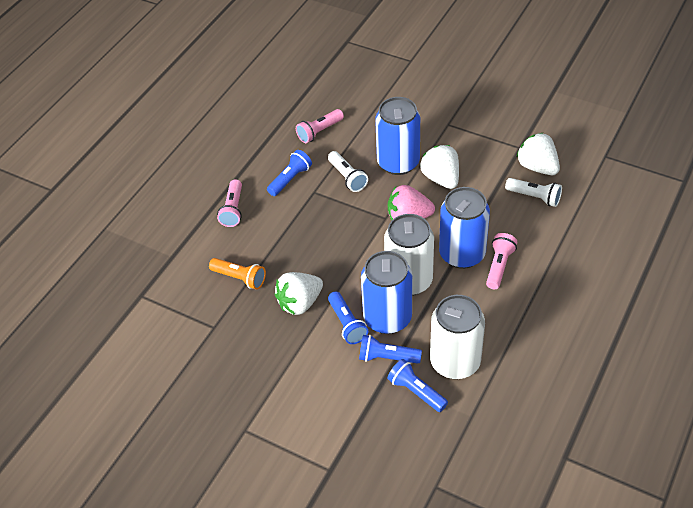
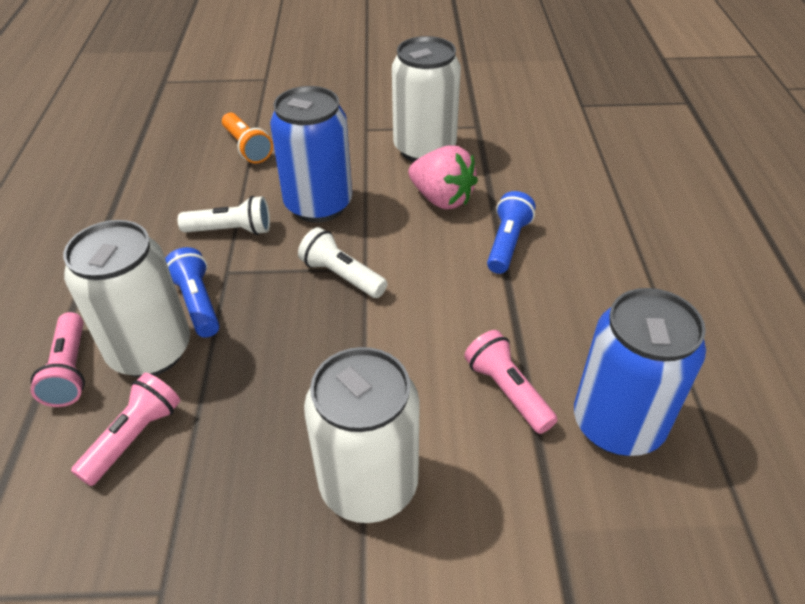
blue can: [361,251,412,334] [375,97,420,175] [439,187,490,269] = 3 -> [270,86,352,223] [574,288,706,456] = 2
blue flashlight: [267,150,312,196] [328,291,368,344] [359,335,422,364] [388,359,448,412] = 4 -> [165,247,220,338] [487,191,536,274] = 2
white can: [384,214,434,296] [430,295,485,379] = 2 -> [63,220,190,377] [304,347,420,523] [392,36,461,162] = 3
white strawberry: [275,272,323,315] [420,145,459,189] [517,133,560,175] = 3 -> none = 0

